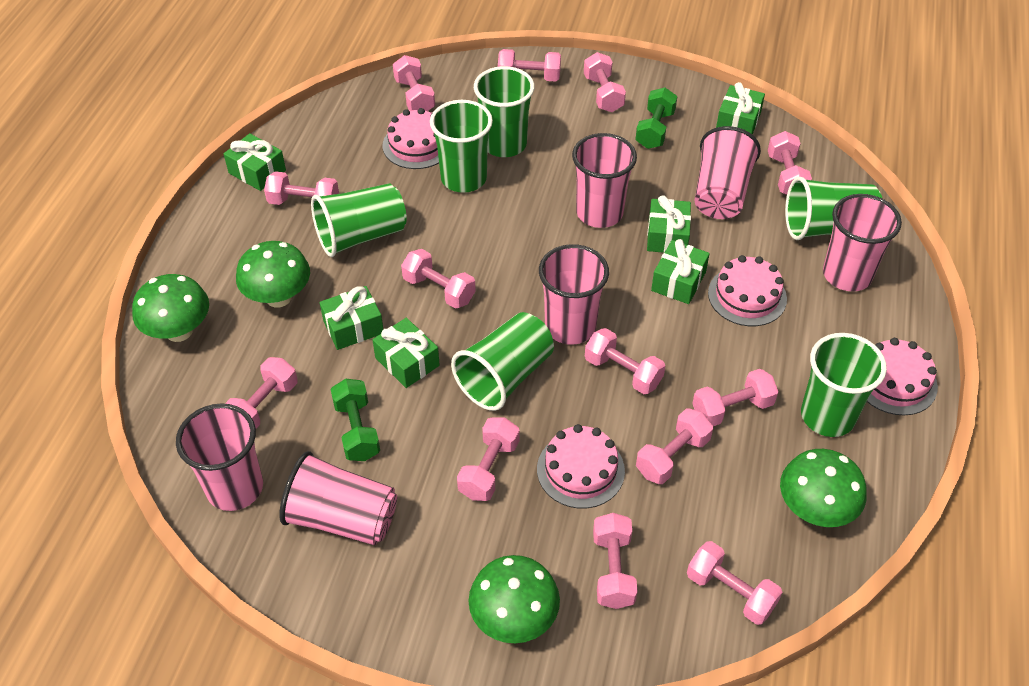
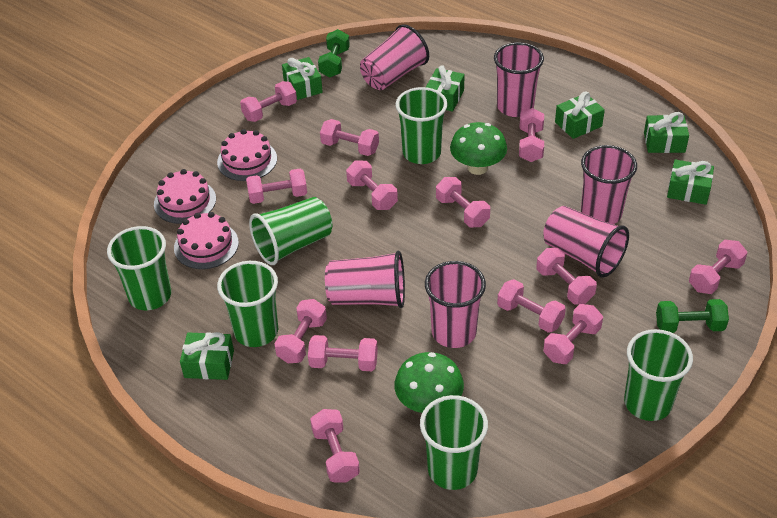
green mushroom: [132,274,209,342] [236,241,310,307] [469,555,560,643] [780,449,866,527] = 4 -> [394,352,464,413] [450,122,507,175] = 2
pink cake: [383,108,439,169] [537,424,625,509] [708,255,787,326] [867,338,938,415] = 4 -> [154,169,216,224] [174,212,239,269] [217,129,277,181] = 3

